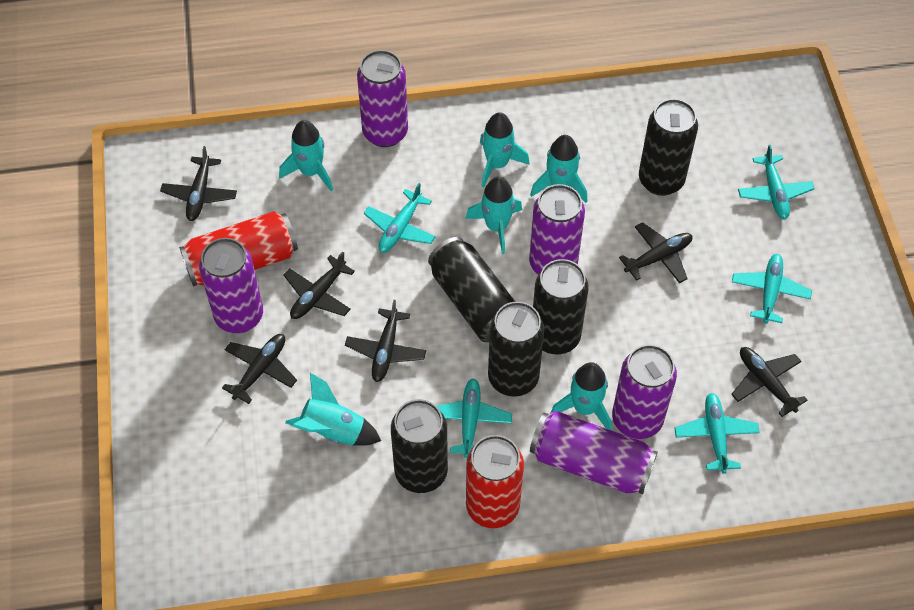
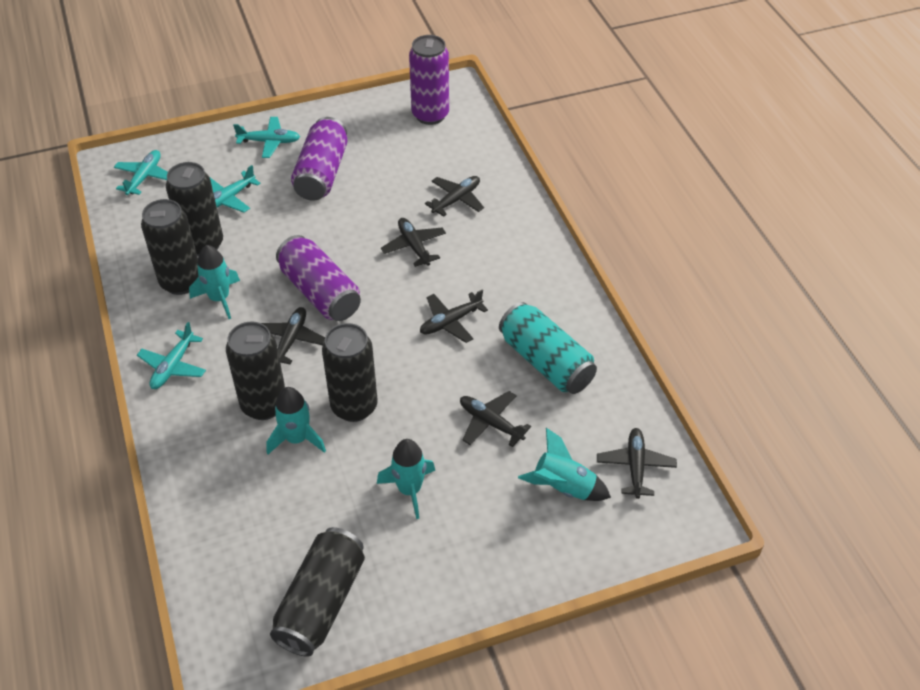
purple can: [199,238,263,333] [357,50,408,147] [529,184,585,275] [530,411,658,494] [612,344,677,439] = 5 -> [276,235,361,321] [291,117,347,201] [409,35,449,125] = 3
red can: [179,211,298,287] [466,435,524,528] = 2 -> none = 0
turquoise can: none = 0 -> [499,302,597,394] = 1
turquoise plane: [364,183,436,253] [437,378,512,458] [674,393,760,473] [732,254,812,324] [738,144,814,219] = 5 -> [114,150,168,195] [137,322,206,389] [210,165,261,213] [233,117,300,158] = 4
turquoise rocket: [279,120,333,191] [285,373,381,446] [465,176,522,254] [480,112,530,188] [530,135,587,203] [551,362,611,430] = 6 -> [189,245,240,319] [266,387,326,454] [377,439,435,519] [518,428,611,501] = 4

